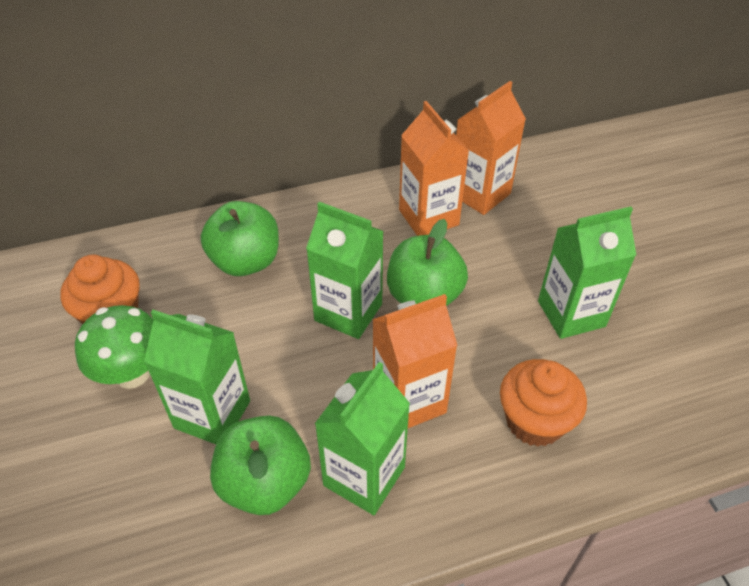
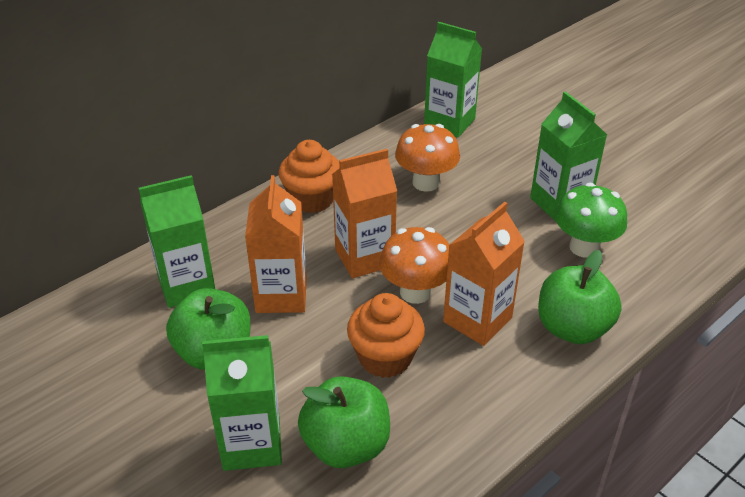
orange mushroom: none = 0 -> [379,227,449,304] [395,124,460,192] = 2

